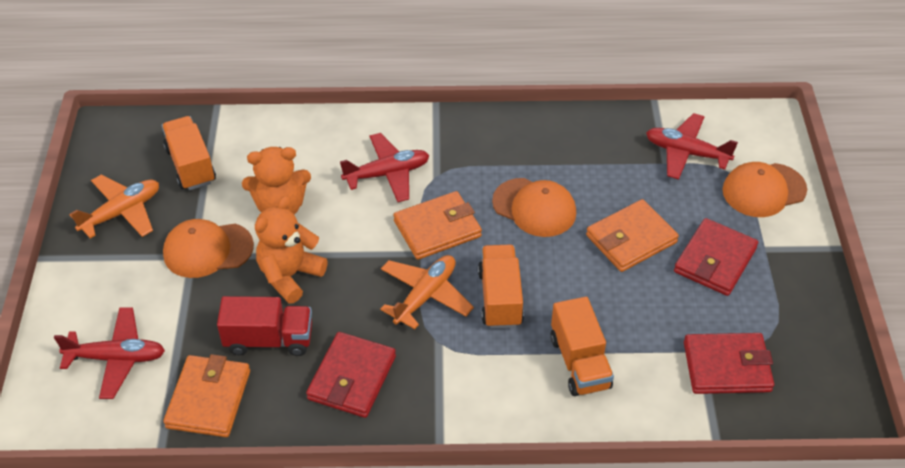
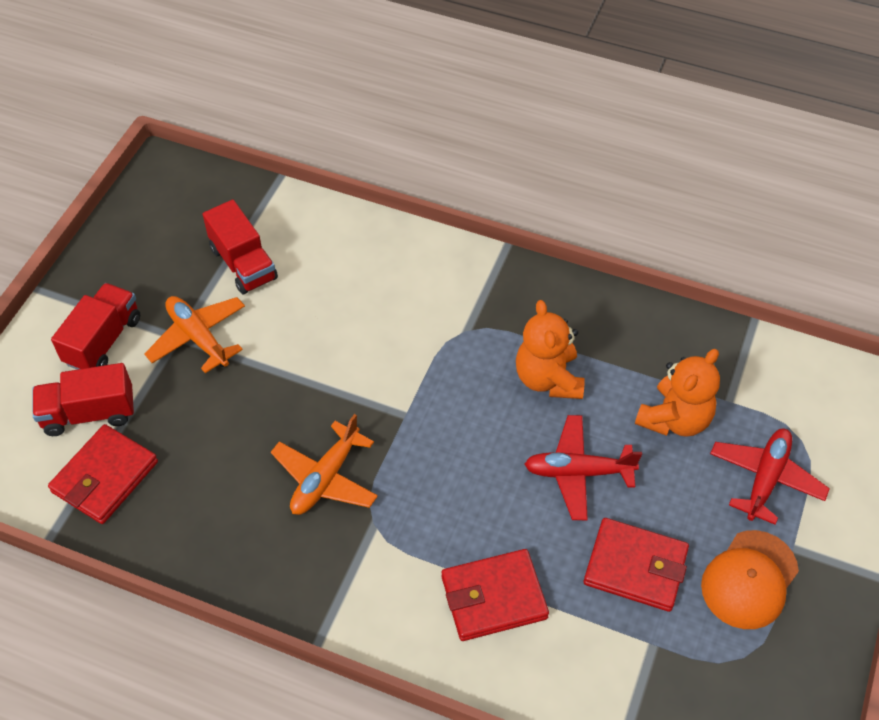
orange cap: [163,219,254,278] [492,178,576,237] [723,162,807,217] = 3 -> [701,530,799,629] = 1
orange truck: [162,116,216,190] [478,245,524,329] [550,297,614,396] = 3 -> none = 0
orange wallet: [163,354,250,437] [393,191,482,260] [586,199,679,272] = 3 -> none = 0
red plane: [54,307,165,399] [340,133,429,202] [646,113,738,179] = 3 -> [524,415,642,520] [710,429,830,525] = 2
red truck: [217,296,312,356] = 1 -> [33,363,134,436] [51,283,140,370] [203,200,278,294] = 3

